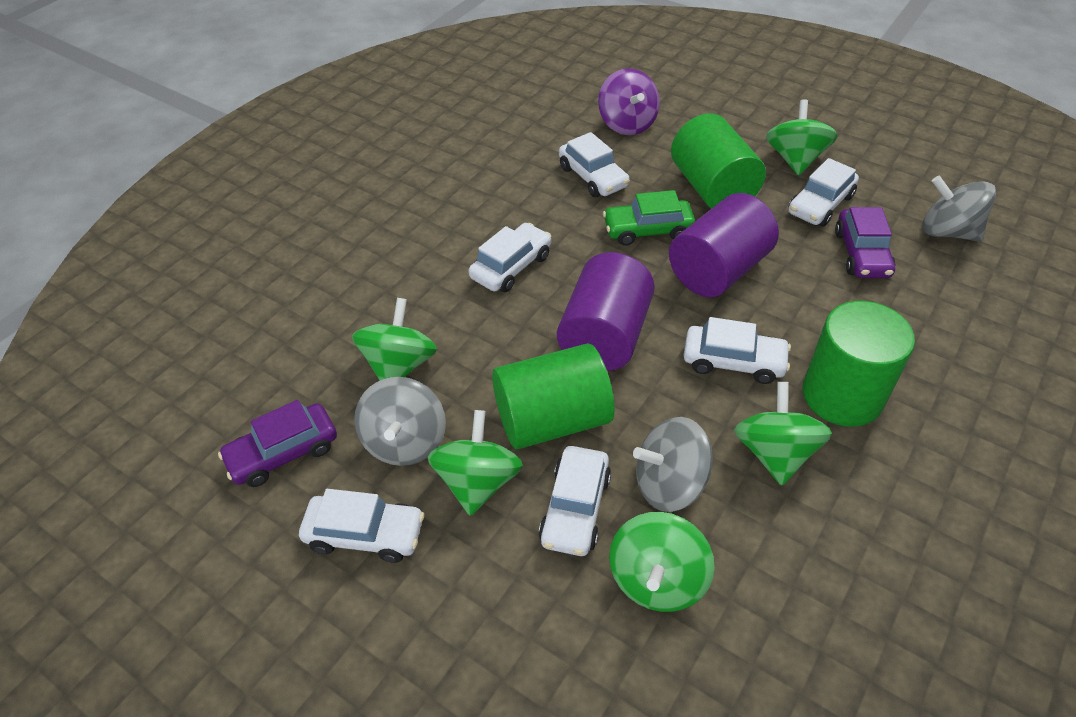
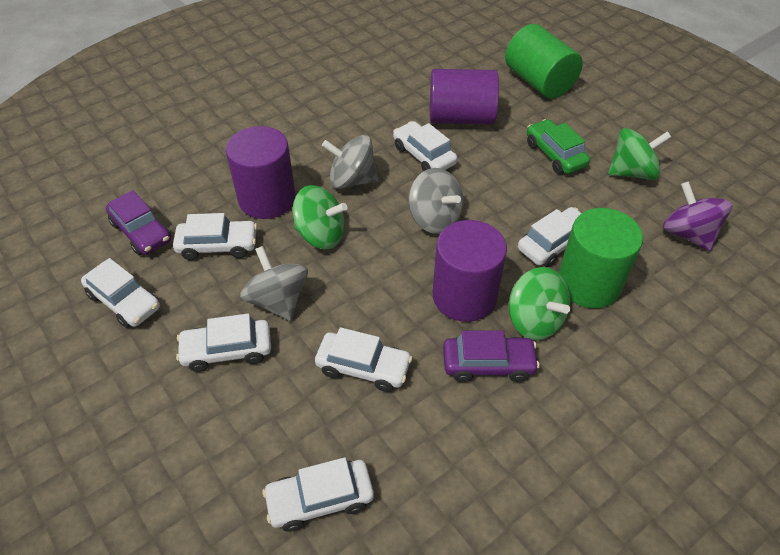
green cylinder: [492,343,615,449] [671,113,766,209] [802,301,915,427] = 3 -> [505,24,583,99] [558,208,643,308] = 2
green spinning top: [352,298,437,381] [427,410,523,516] [609,512,715,612] [734,382,832,486] [766,99,837,176] = 5 -> [293,185,347,249] [509,267,570,340] [608,128,671,180] = 3
purple cylinder: [557,252,655,371] [669,193,779,297] = 2 -> [226,126,296,219] [430,69,499,124] [433,220,507,322] = 3
white car: [299,489,424,563] [469,223,551,292] [539,446,611,556] [559,132,630,197] [684,317,791,384] [788,158,859,226] = 6 -> [81,258,160,328] [173,213,257,260] [176,314,271,372] [263,457,374,532] [315,327,412,392] [393,121,458,171] [518,207,582,267] = 7

